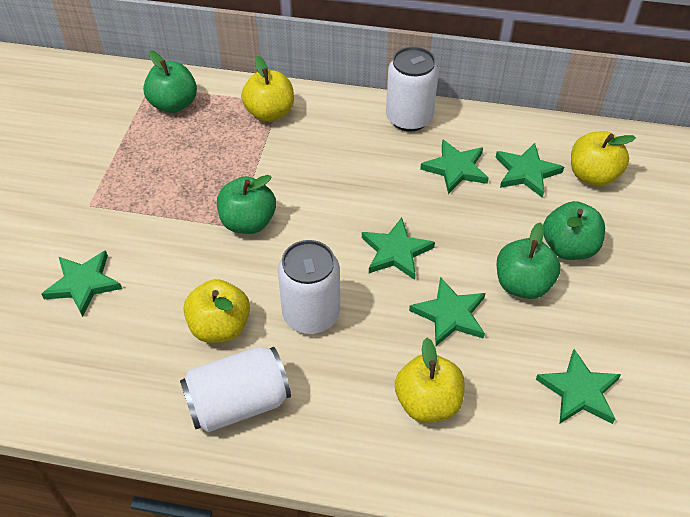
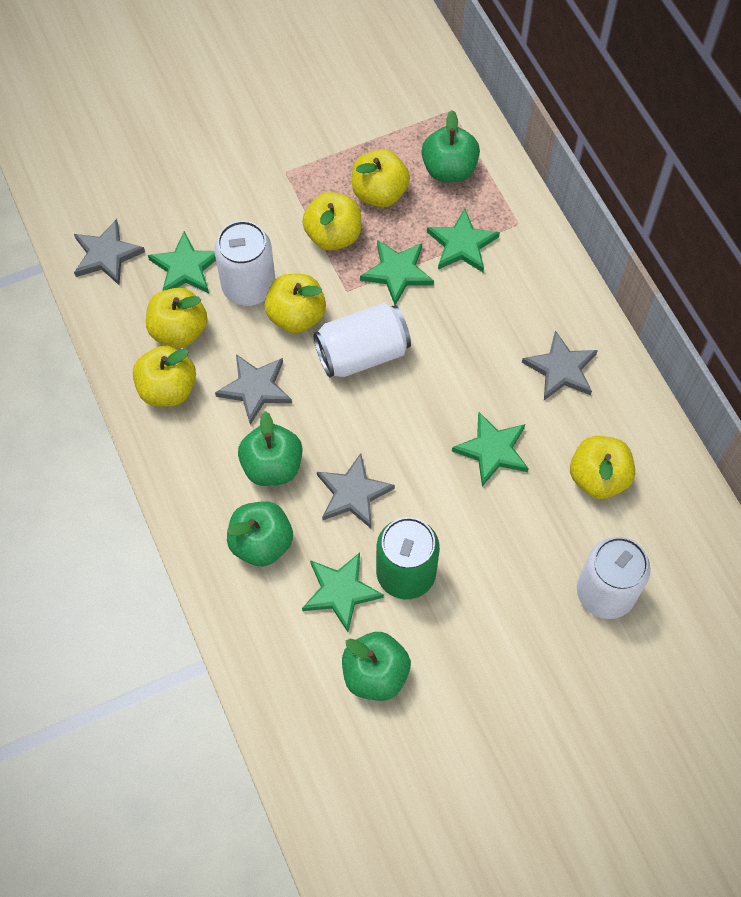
green can: none = 0 -> [376,517,440,599] = 1
green star: [41,250,122,317] [362,217,435,280] [409,277,485,346] [420,139,489,194] [496,143,564,198] [536,349,621,424] = 6 -> [148,231,216,293] [302,552,384,632] [360,240,434,305] [427,208,500,272] [452,412,529,486] = 5
grey star: none = 0 -> [74,219,145,285] [215,354,292,425] [317,453,395,528] [522,330,598,400] = 4
yellow apple: [184,279,250,343] [241,56,294,122] [395,338,465,422] [571,131,636,186] = 4 -> [133,346,196,407] [146,288,208,348] [264,274,326,333] [302,192,361,251] [352,149,410,207] [570,436,635,499] = 6

